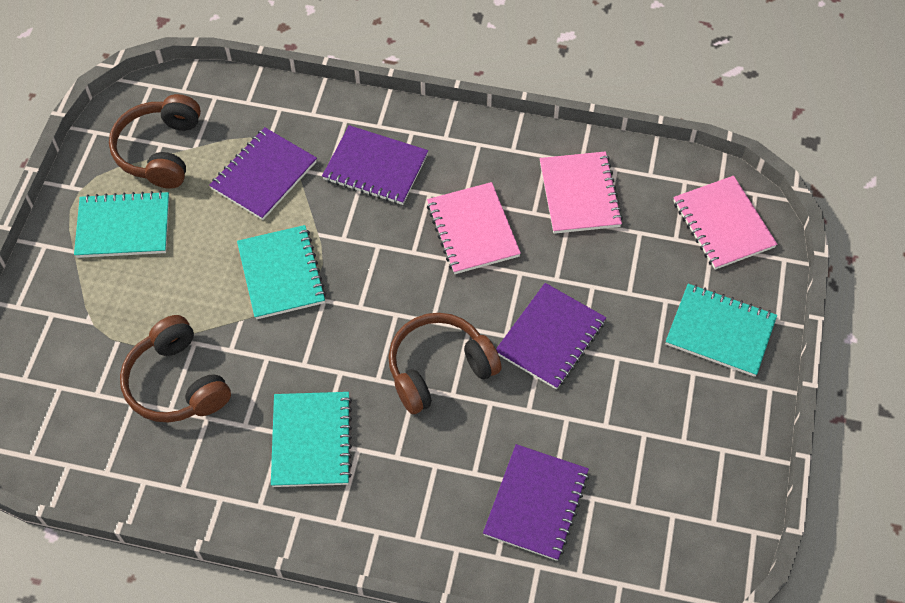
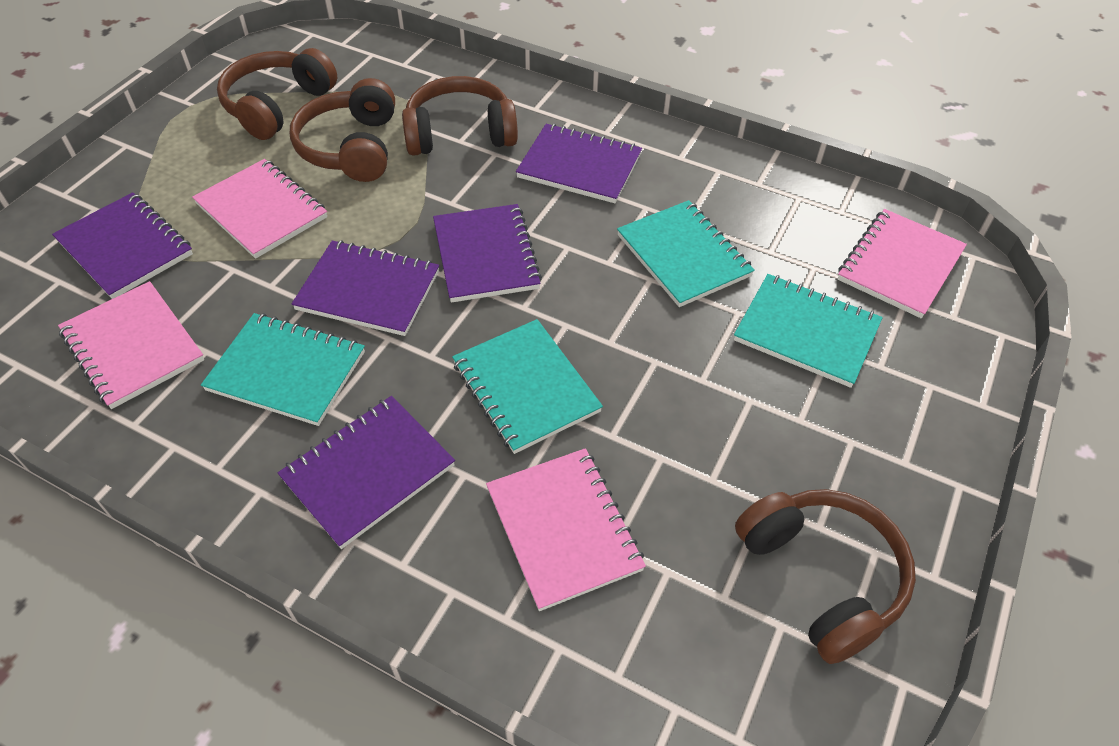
brown headphones: [109,94,201,189] [120,315,231,423] [388,313,502,414] = 3 -> [217,48,337,140] [290,78,395,182] [402,76,518,156] [735,489,916,664] = 4
pink notebook: [427,182,521,274] [540,151,623,234] [673,176,777,270] = 3 -> [58,281,204,409] [192,159,327,259] [486,448,646,611] [838,209,967,318] = 4
purple notebook: [209,127,317,220] [322,125,428,205] [483,444,589,561] [496,283,606,390] = 4 -> [52,192,193,299] [278,396,455,549] [292,240,439,336] [433,204,542,303] [516,124,642,203] = 5

